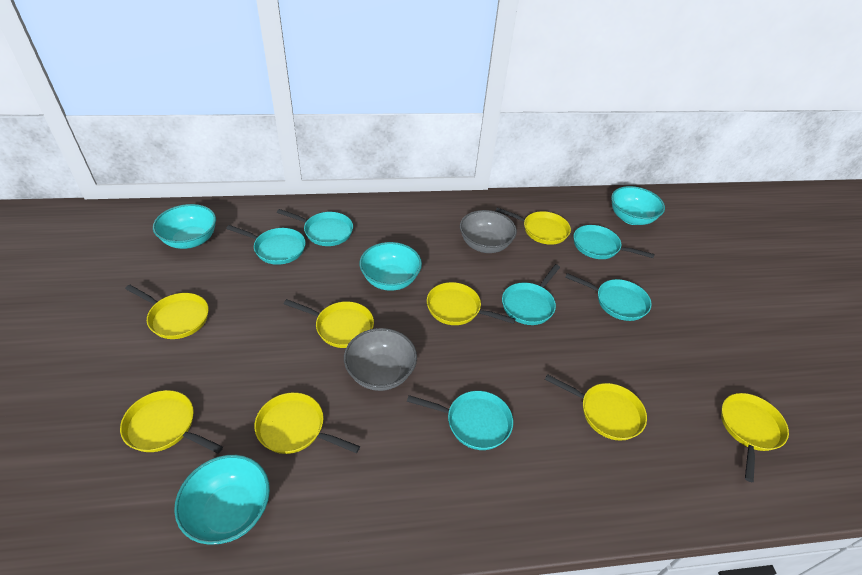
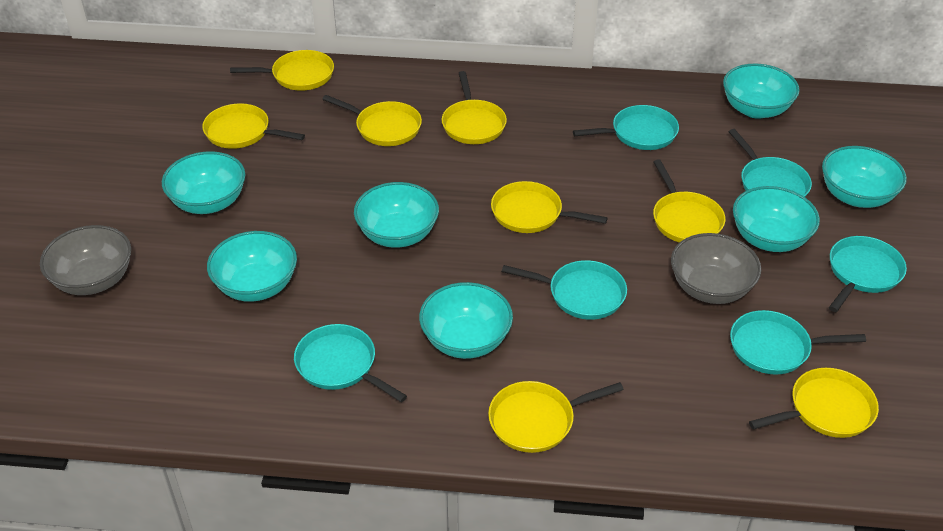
turquoise bowl: [153,204,216,249] [174,455,270,545] [360,242,422,291] [611,186,665,225] = 4 -> [162,151,245,214] [207,231,297,302] [354,182,439,248] [419,282,513,359] [723,64,800,119] [733,186,820,252] [822,146,907,208] = 7

